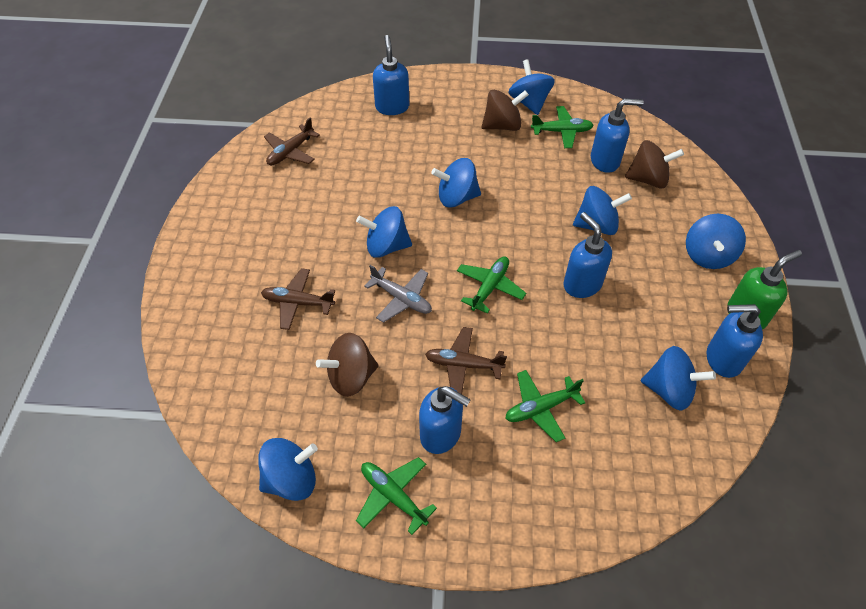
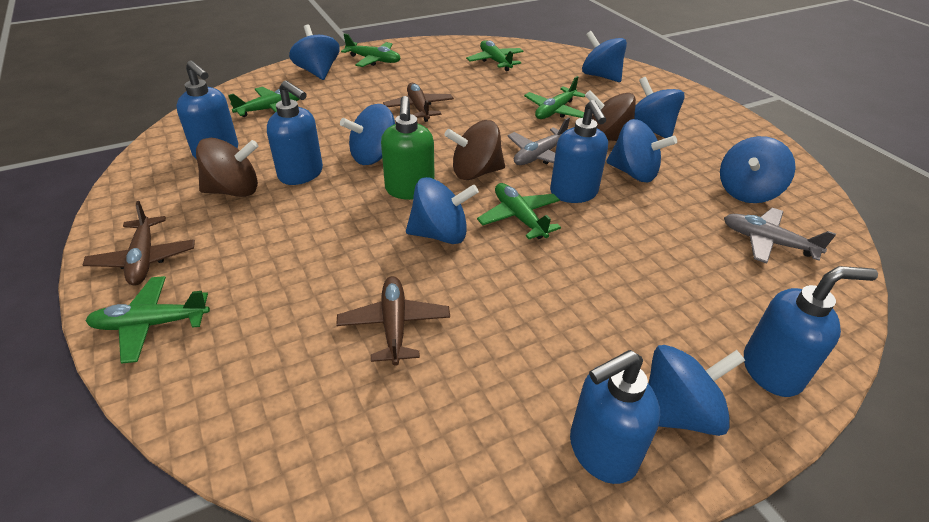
blue spinning top: [258,438,318,501] [356,206,412,258] [431,158,481,208] [509,59,555,115] [573,186,632,235] [641,346,716,411] [686,214,746,269] = 7 -> [289,25,340,80] [340,104,395,165] [406,177,479,244] [582,31,627,82] [606,119,677,182] [635,77,685,138] [648,345,746,436] [720,136,796,203] = 8
green plane: [356,457,437,535] [457,256,526,314] [505,370,586,442] [531,106,594,148] = 4 -> [86,276,210,364] [228,87,299,117] [341,33,401,67] [466,40,524,71] [477,183,561,239] [524,76,585,119] = 6
grey plane: [364,265,432,323] = 1 -> [508,117,570,165] [724,208,836,264] = 2

